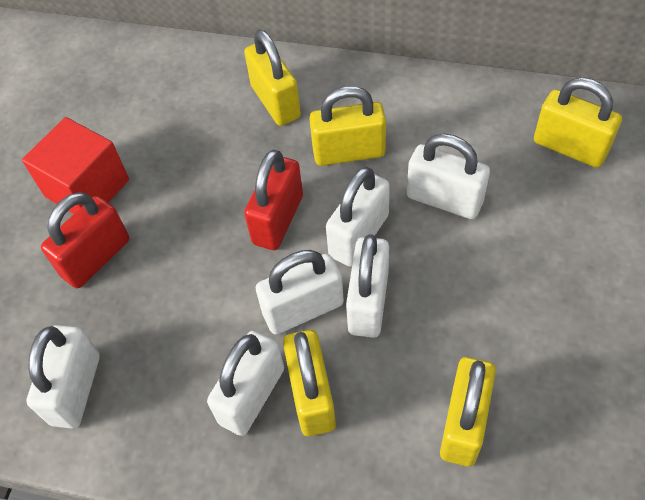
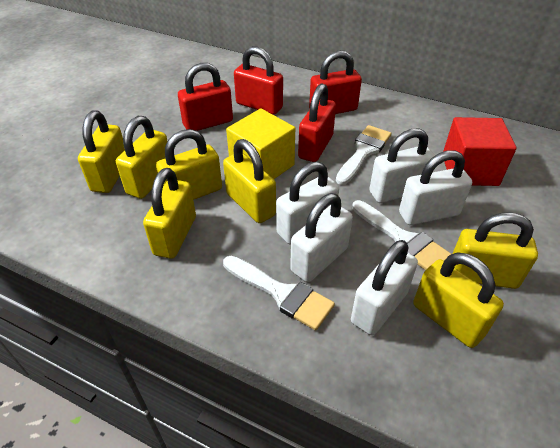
red padlock: [41,192,130,288] [244,149,303,250] = 2 -> [178,63,233,131] [234,46,283,115] [298,83,336,162] [309,51,362,114] = 4
white brush: none = 0 -> [223,256,335,331] [336,125,391,185] [352,200,451,270] = 3
white padlock: [27,325,100,429] [207,331,284,436] [256,250,344,335] [326,167,390,267] [346,234,389,338] [407,134,490,219] = 6 -> [276,162,339,245] [290,193,353,282] [351,240,418,335] [369,128,435,203] [399,151,472,225] = 5
yellow cube: none = 0 -> [226,108,295,179] = 1
yellow padlock: [244,29,301,126] [283,330,336,436] [309,86,386,166] [440,357,496,467] [534,78,622,168] = 5 -> [78,110,125,193] [116,116,167,199] [143,168,196,259] [156,129,222,200] [223,139,276,223] [413,252,504,348] [453,213,538,289] = 7

